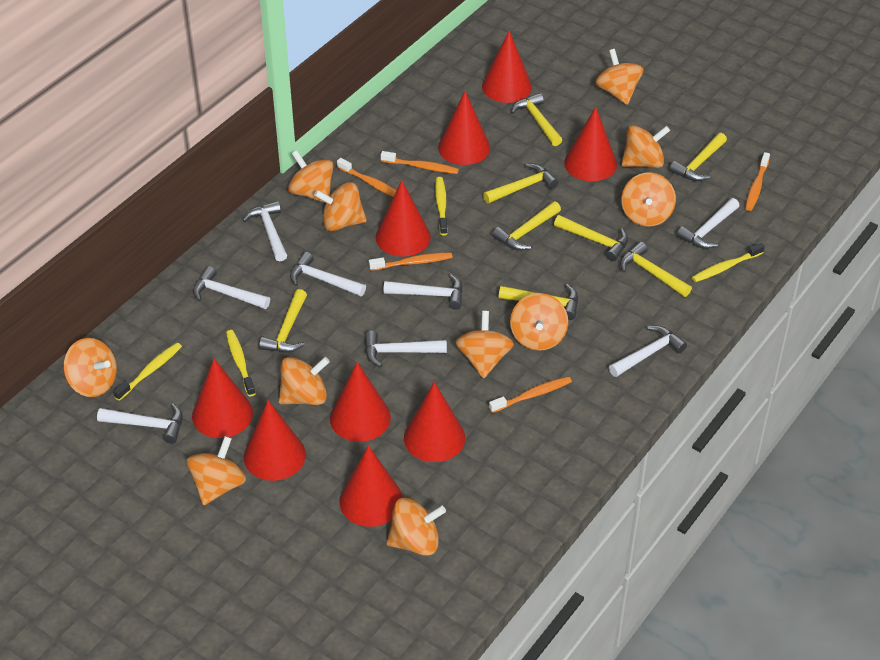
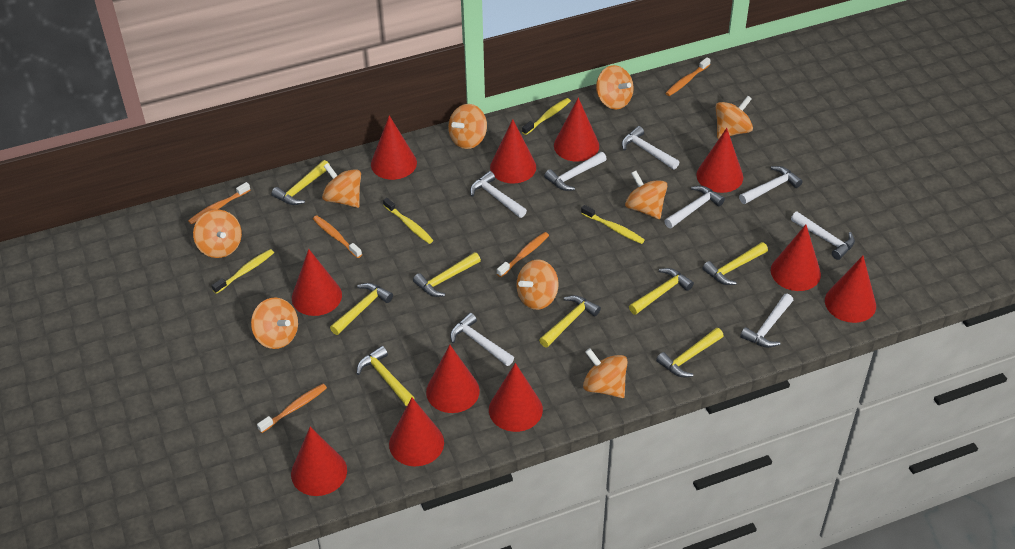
orange spinning top: [63,338,117,397] [186,436,246,505] [279,357,330,405] [288,150,334,203] [314,182,367,231] [386,498,446,556] [455,311,514,378] [510,293,568,351] [595,49,644,105] [621,125,670,168] [621,173,676,226] = 11 -> [193,210,242,258] [251,298,298,349] [322,163,361,208] [448,104,487,149] [517,260,559,310] [583,348,628,398] [596,65,634,109] [625,171,667,219] [716,96,753,139] = 9
red cone: [192,359,253,438] [244,400,306,481] [330,362,391,442] [339,445,403,527] [376,180,431,257] [404,382,465,462] [438,91,490,165] [482,31,532,103] [564,107,617,181] = 9 -> [291,427,347,496] [292,249,342,316] [371,115,417,180] [389,397,444,466] [426,345,480,413] [489,363,543,432] [490,119,536,183] [554,98,599,162] [696,128,743,193] [771,225,821,291] [825,256,876,323] = 11

